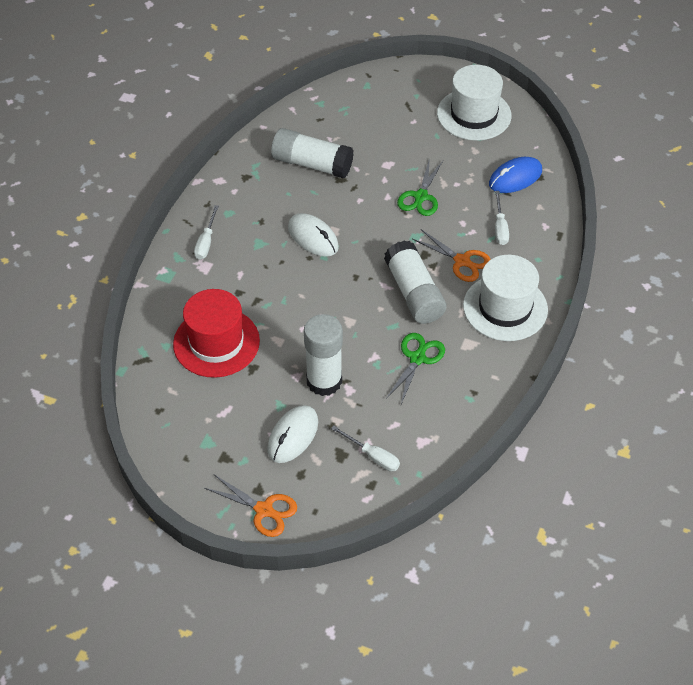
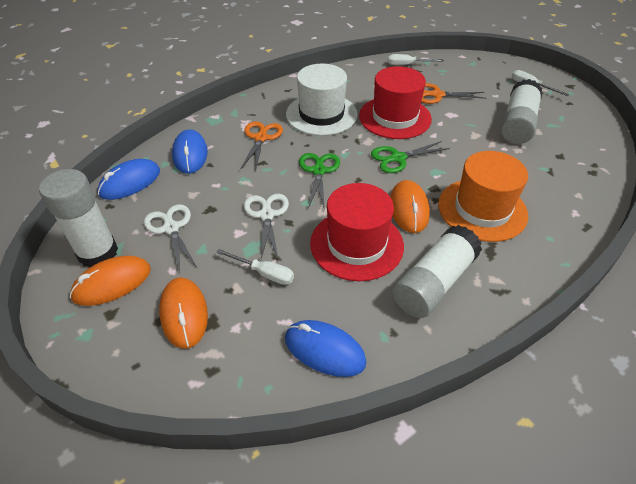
blue mouse: [489,157,542,193] = 1 -> [97,159,160,200] [172,129,208,174] [285,320,366,377] = 3
orange hat: none = 0 -> [438,151,528,242] = 1
orange mouse: none = 0 -> [70,256,151,306] [159,277,208,349] [390,180,430,233] = 3
red hat: [173,289,260,378] = 1 -> [310,183,404,281] [359,66,432,139] = 2
white hat: [437,65,512,141] [463,255,548,341] = 2 -> [286,64,358,136] = 1
white mouse: [267,405,318,463] [288,213,339,257] = 2 -> none = 0
white scissors: none = 0 -> [144,204,198,273] [244,194,289,260] = 2

